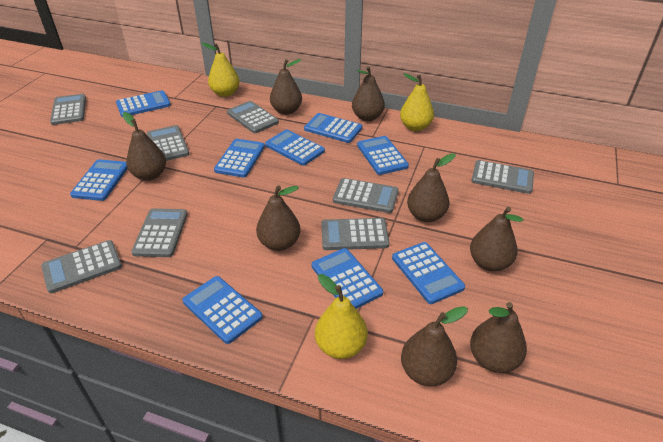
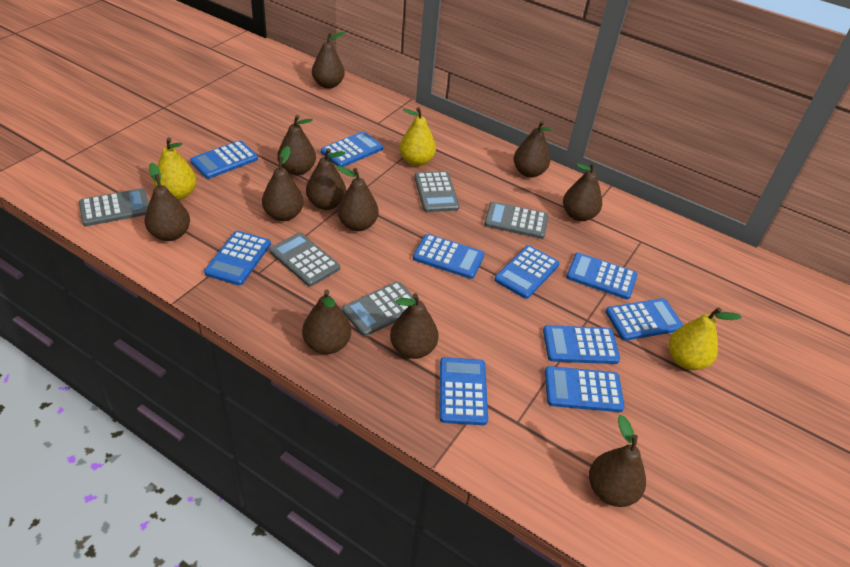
blue calculator: [70,159,127,201] [116,90,171,117] [183,276,263,344] [214,139,265,178] [265,130,325,166] [304,113,362,143] [312,248,383,309] [357,136,409,175] [392,242,465,304] = 9 -> [190,140,258,179] [204,231,271,285] [321,131,383,167] [413,234,485,279] [440,357,488,425] [494,245,559,299] [543,325,620,364] [545,366,625,412] [566,253,638,300] [605,298,684,341] = 10
brown pear: [122,112,166,181] [256,185,300,251] [270,59,302,115] [352,66,385,121] [401,306,468,386] [407,153,456,222] [470,207,524,271] [470,302,527,373] = 8 -> [145,163,190,241] [262,146,304,221] [277,115,316,175] [302,290,351,354] [306,148,346,210] [312,31,345,89] [336,166,379,231] [390,293,439,359] [513,120,552,178] [563,162,602,221] [589,415,646,507] = 11
grey calculator: [41,240,122,293] [50,94,86,125] [131,208,188,257] [147,125,189,161] [227,101,279,133] [321,218,390,250] [333,178,399,213] [471,160,534,194] = 8 -> [79,188,149,226] [269,233,340,287] [342,281,416,336] [414,171,460,212] [484,201,549,239] = 5

